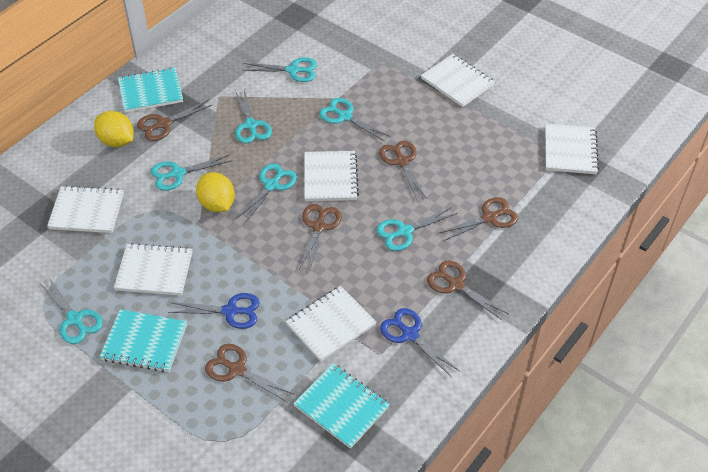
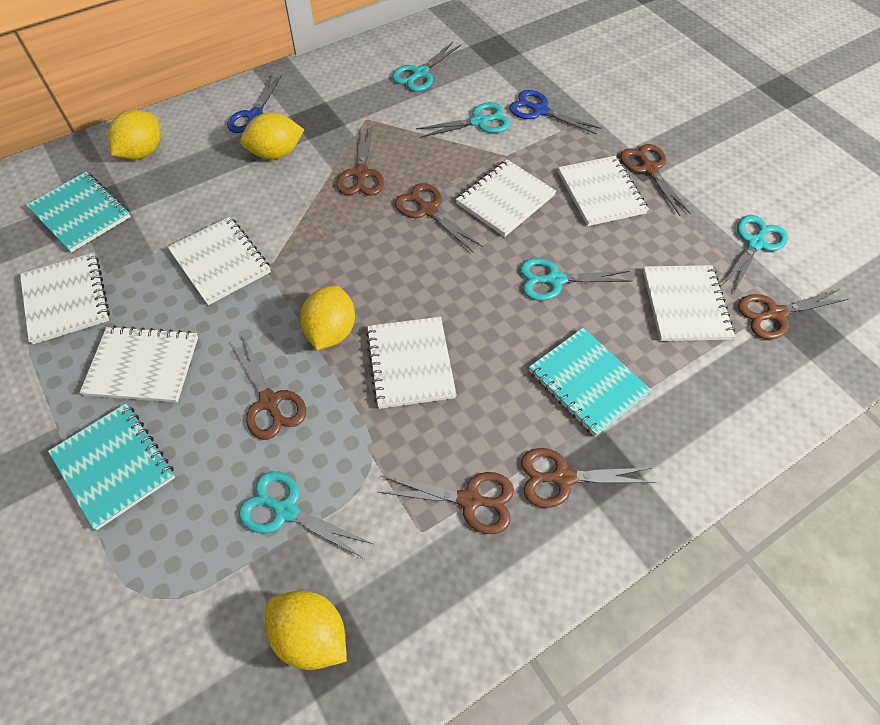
brown scissors: [137,100,212,141] [205,344,293,403] [299,204,342,273] [379,141,427,199] [427,261,508,320] [437,197,518,241] = 6 -> [231,337,306,440] [336,126,384,196] [378,472,514,534] [395,183,483,252] [521,448,656,508] [620,144,691,216] [738,289,848,339] = 7
turquoise scissors: [39,278,103,344] [151,154,233,191] [235,90,272,143] [236,164,297,224] [242,57,317,82] [319,98,391,142] [376,207,458,251] = 7 -> [239,471,373,559] [392,42,461,92] [416,102,511,138] [520,258,632,301] [722,215,788,292] = 5
white notebook: [47,185,124,233] [114,243,193,296] [285,286,376,362] [304,151,359,201] [421,54,495,107] [545,123,599,174] = 6 -> [20,253,110,344] [80,325,198,403] [168,217,271,305] [366,317,457,409] [456,159,556,237] [558,156,649,226] [643,265,735,341] = 7
yellow lemon: [94,111,134,147] [196,172,235,212] = 2 -> [108,110,160,159] [240,112,304,159] [265,590,347,670] [300,286,355,350] = 4

